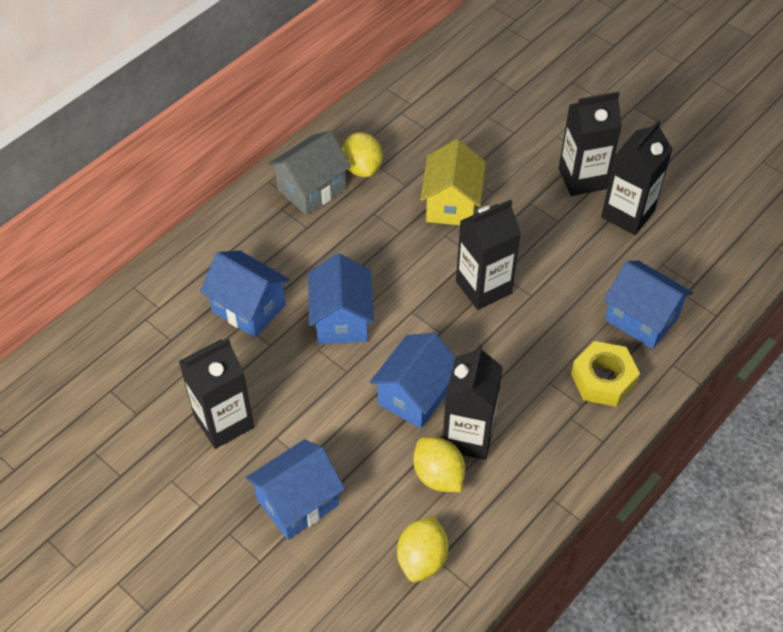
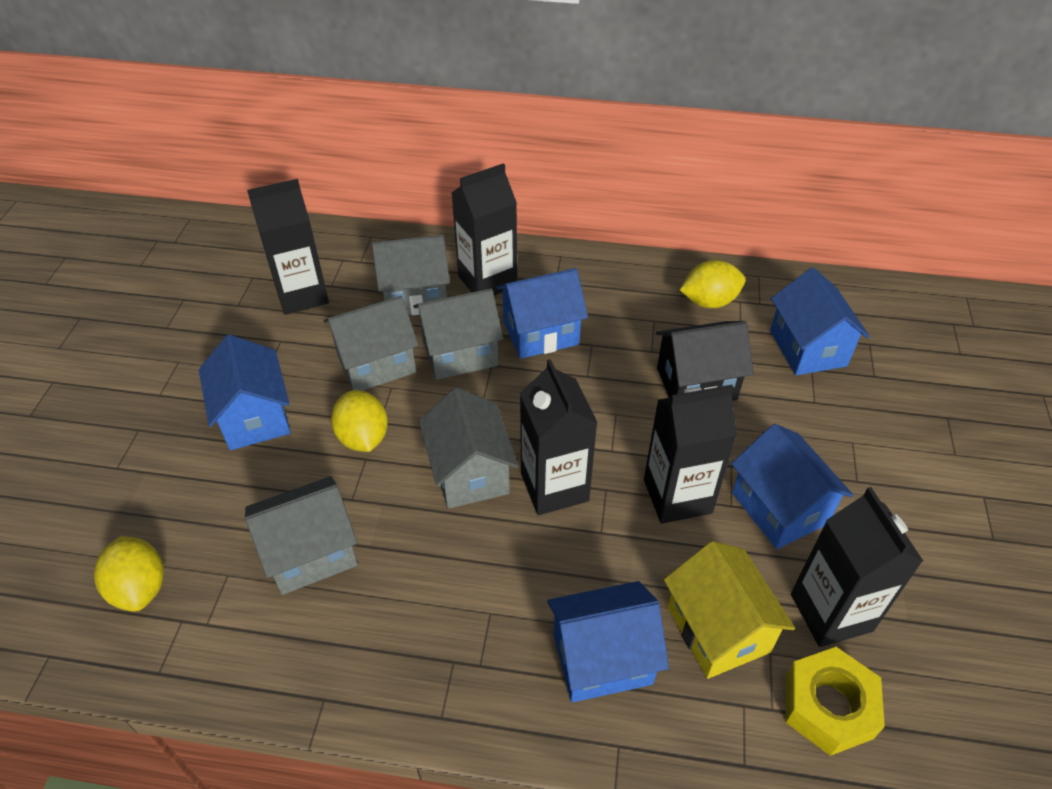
black house: none = 0 -> [656,321,754,401] = 1
grey house: [268,131,351,215] = 1 -> [245,476,358,595] [324,296,418,391] [372,235,450,315] [414,289,503,380] [419,387,518,509] = 5

